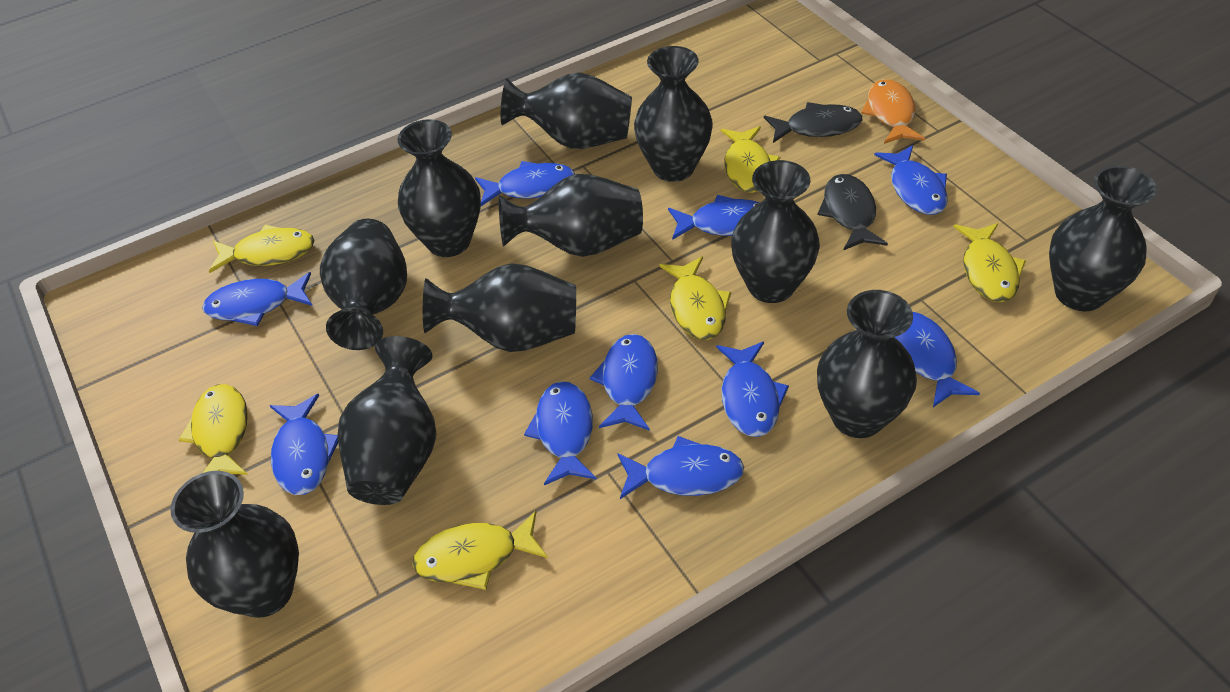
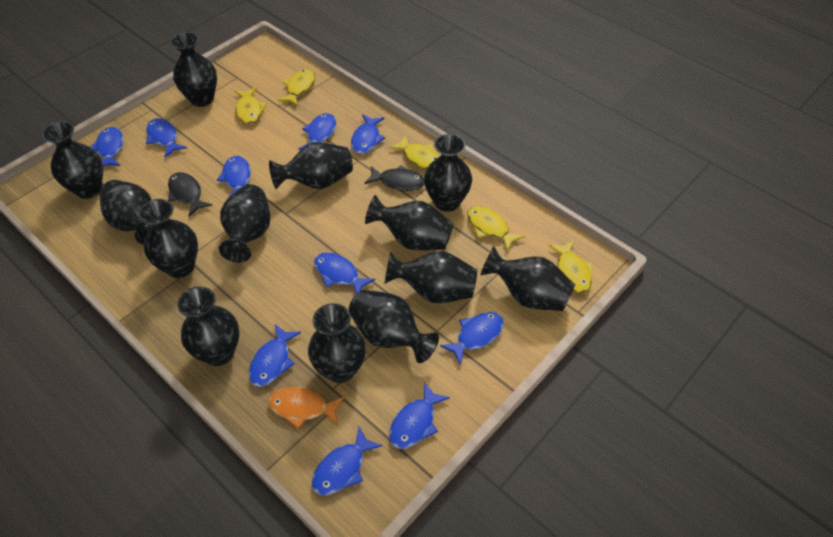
black vase: [170,471,299,618] [320,219,407,350] [338,336,436,505] [398,119,481,257] [423,263,576,352] [499,174,643,257] [501,72,632,149] [634,46,713,182] [731,160,820,303] [817,290,917,438] [1049,165,1157,311] = 11 -> [42,121,103,199] [100,180,152,245] [139,199,198,278] [170,32,217,107] [177,286,240,366] [219,184,271,263] [269,142,353,189] [308,303,366,383] [349,290,439,363] [365,195,454,250] [385,251,477,303] [424,134,472,212] [480,246,575,311] = 13
yellow fish: [179,384,248,475] [209,225,314,273] [413,511,548,590] [659,256,731,340] [721,126,780,193] [953,223,1026,302] = 6 -> [234,87,267,124] [277,69,315,106] [389,136,440,170] [467,206,525,251] [548,240,593,293] = 5

